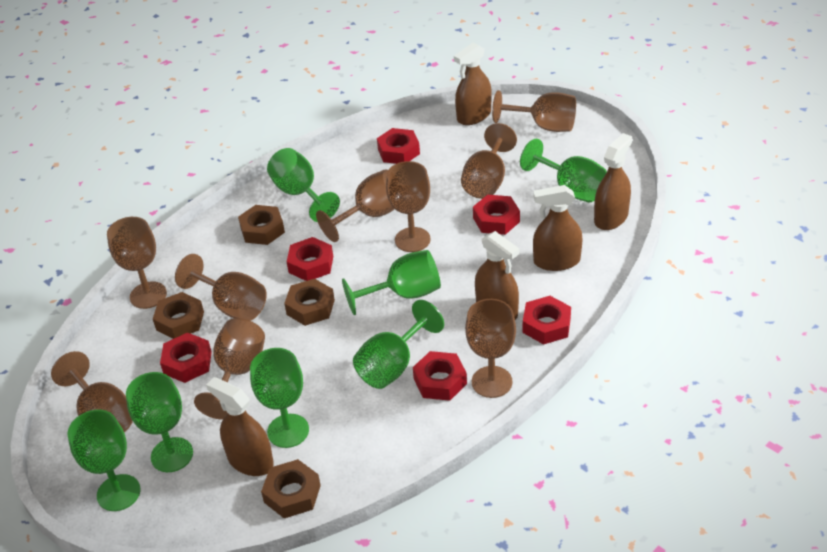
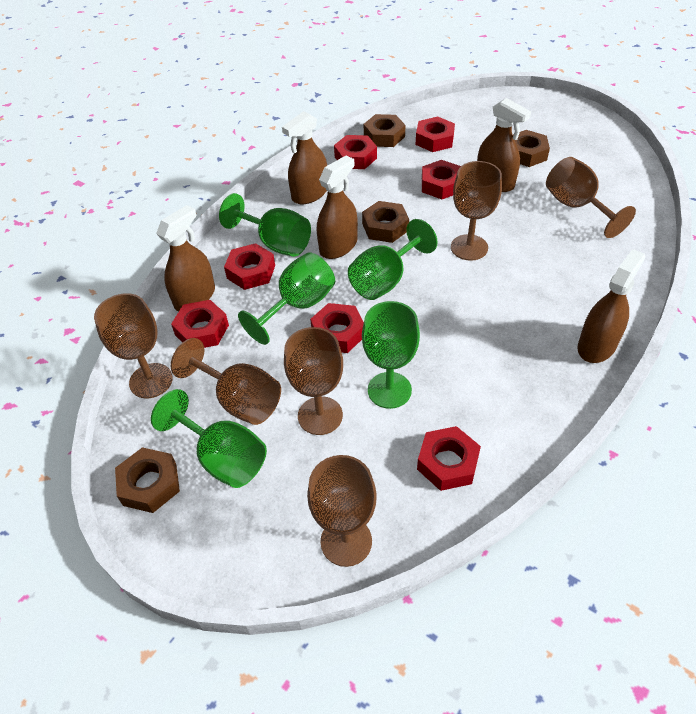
brown goblet: [51,351,133,432] [107,217,167,309] [175,254,267,321] [194,318,265,419] [316,169,394,242] [386,161,431,252] [461,123,517,199] [465,299,516,398] [492,90,576,132] = 9 -> [94,293,173,398] [171,338,281,425] [284,327,343,435] [307,455,377,567] [451,161,502,261] [546,157,636,238] = 6
green goblet: [67,410,140,511] [126,372,193,472] [250,348,309,448] [267,148,340,222] [342,250,441,315] [353,300,444,389] [520,139,607,203] = 7 -> [151,389,267,488] [219,193,311,257] [238,252,335,345] [348,219,438,300] [362,301,420,409] = 5
red nut: [160,333,212,383] [287,237,333,281] [377,128,420,164] [413,351,467,401] [473,195,520,235] [523,296,571,345] = 6 -> [171,300,229,348] [224,243,275,290] [310,303,364,353] [334,135,377,169] [416,117,455,152] [417,426,481,491] [422,160,461,199] = 7

